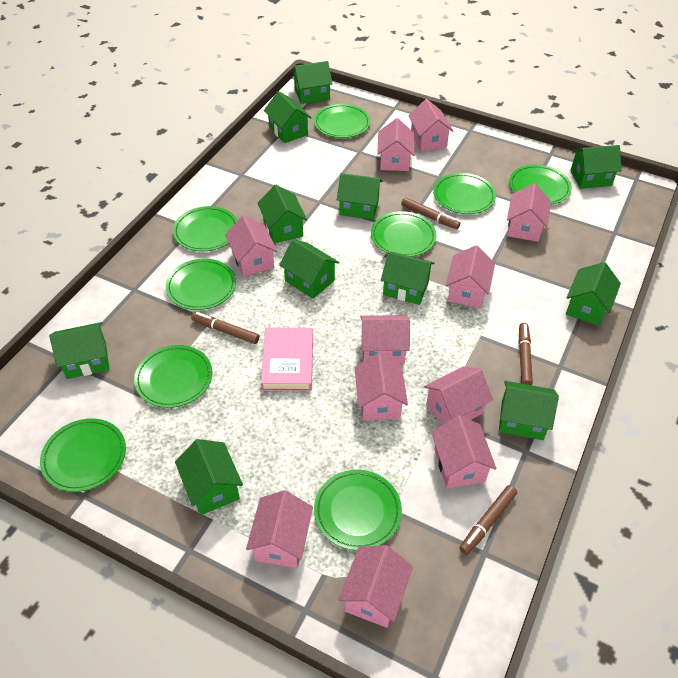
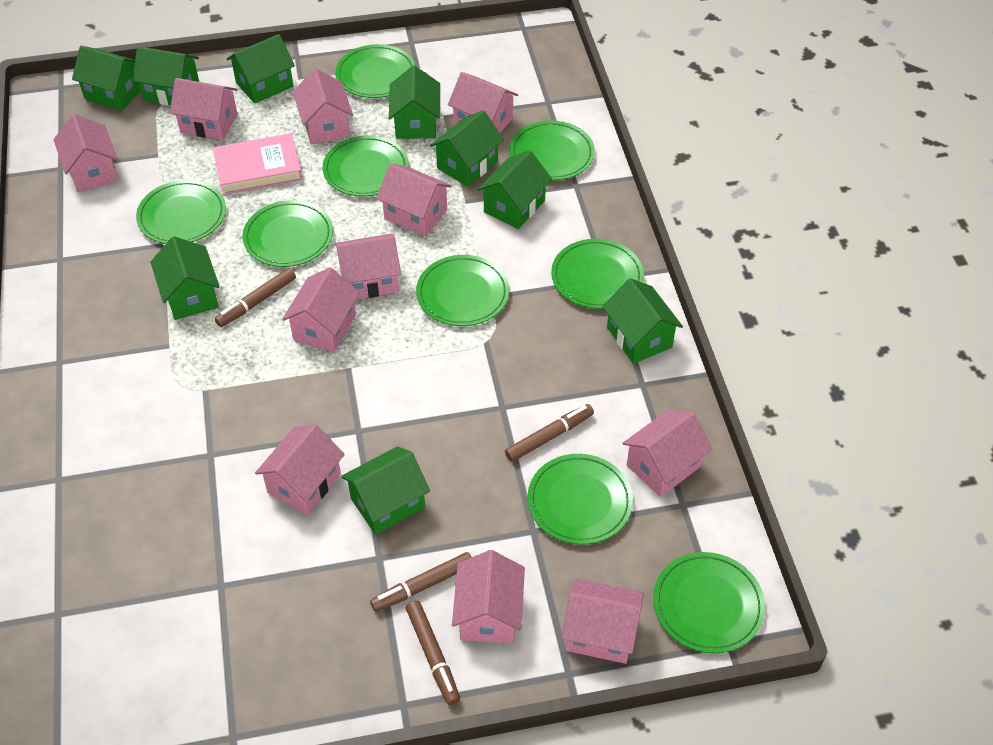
green house: [49,322,109,379] [175,439,243,515] [257,185,307,243] [264,91,312,143] [279,239,339,299] [291,61,333,104] [337,173,383,220] [381,252,435,305] [499,381,559,440] [566,262,621,326] [570,145,622,189] = 11 -> [72,46,141,111] [132,46,199,105] [150,236,220,320] [227,34,295,103] [341,446,430,535] [389,65,440,139] [430,110,504,187] [477,150,552,229] [602,278,683,364] = 9

